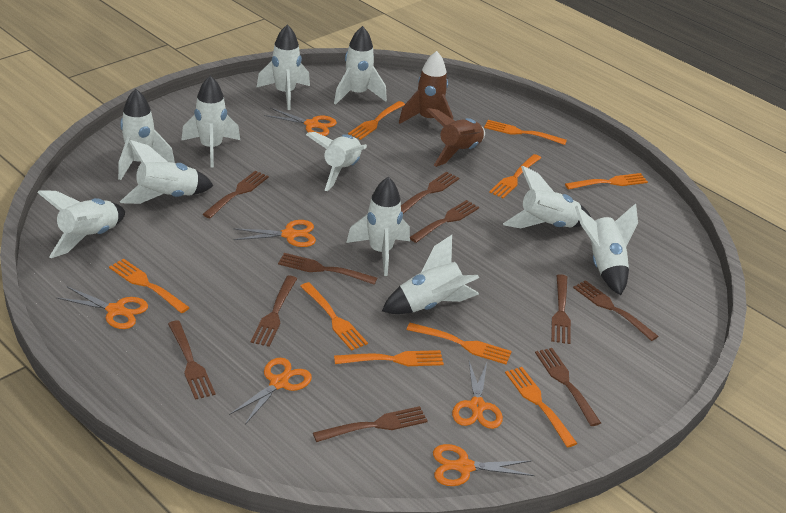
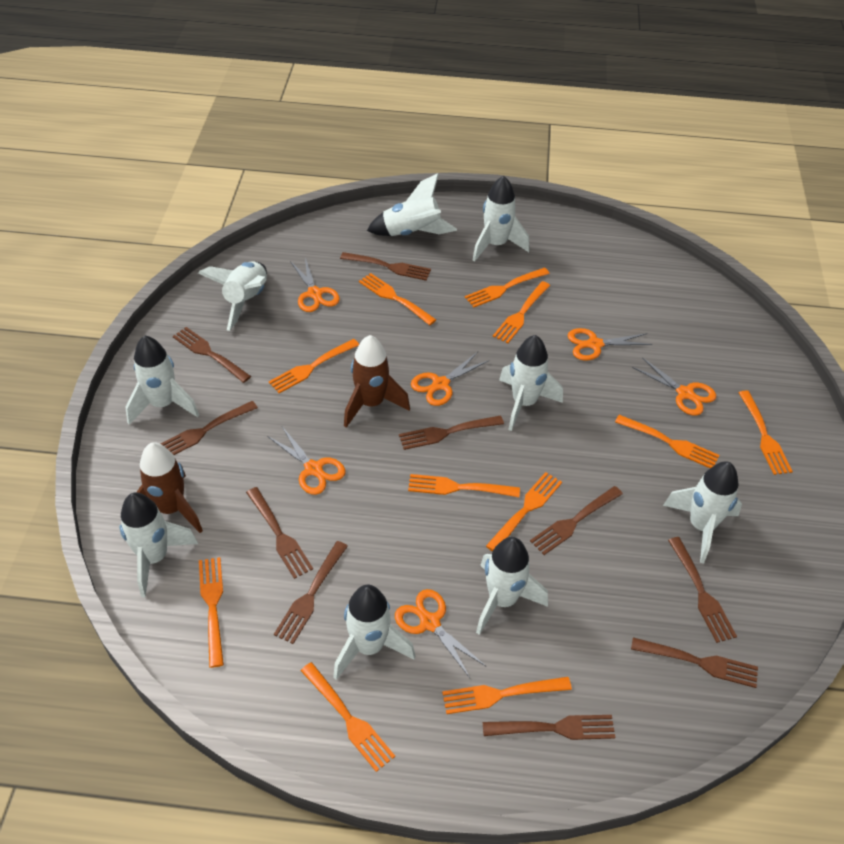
orange fork: [109,259,190,313] [300,282,368,351] [334,350,444,366] [348,101,405,140] [407,323,512,364] [484,120,567,145] [489,154,541,198] [505,367,578,448] [565,173,648,190] = 9 -> [199,557,224,668] [269,339,359,393] [301,662,395,772] [359,273,436,325] [408,474,520,497] [442,677,572,714] [465,267,550,307] [486,472,562,552] [493,281,550,343] [615,415,719,468] [739,390,793,475] = 11
white rocket: [37,190,125,258] [118,89,175,180] [120,140,214,204] [181,76,240,167] [257,24,310,110] [306,132,367,191] [334,26,387,105] [346,177,410,276] [382,235,479,314] [503,166,591,228] [575,203,638,295] = 11 -> [119,492,198,597] [126,335,199,425] [198,261,267,331] [333,585,415,680] [367,173,457,236] [473,176,529,262] [476,537,548,635] [499,335,563,431] [663,461,742,563] = 9

